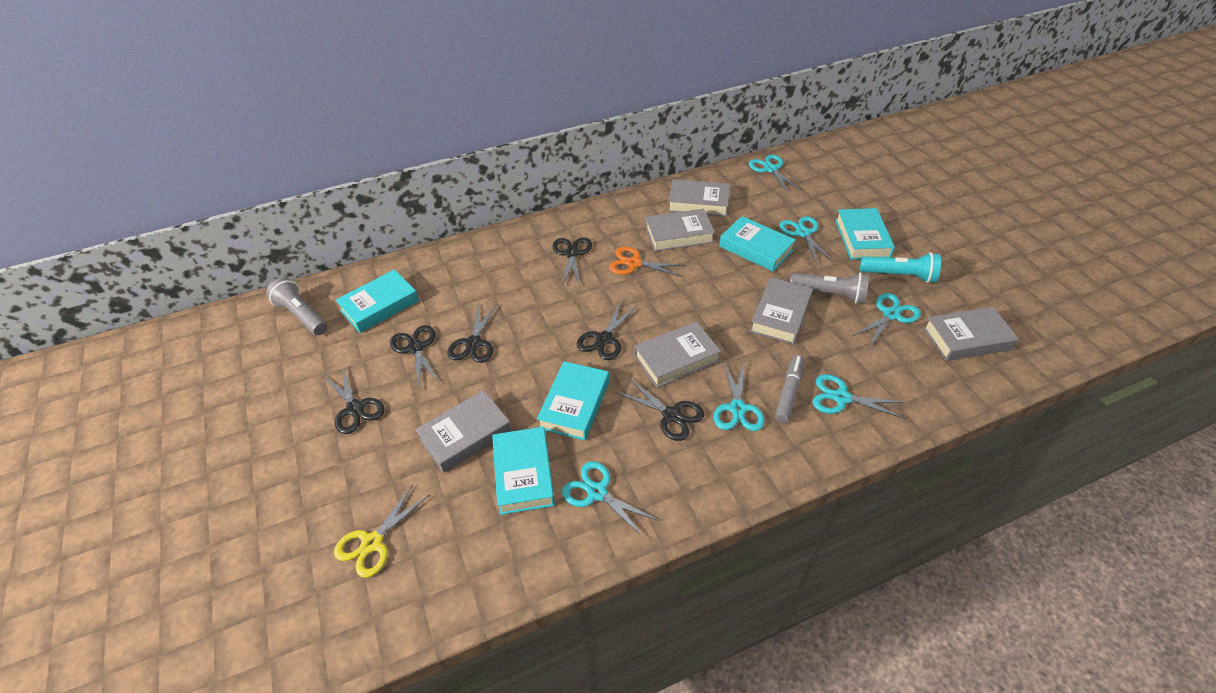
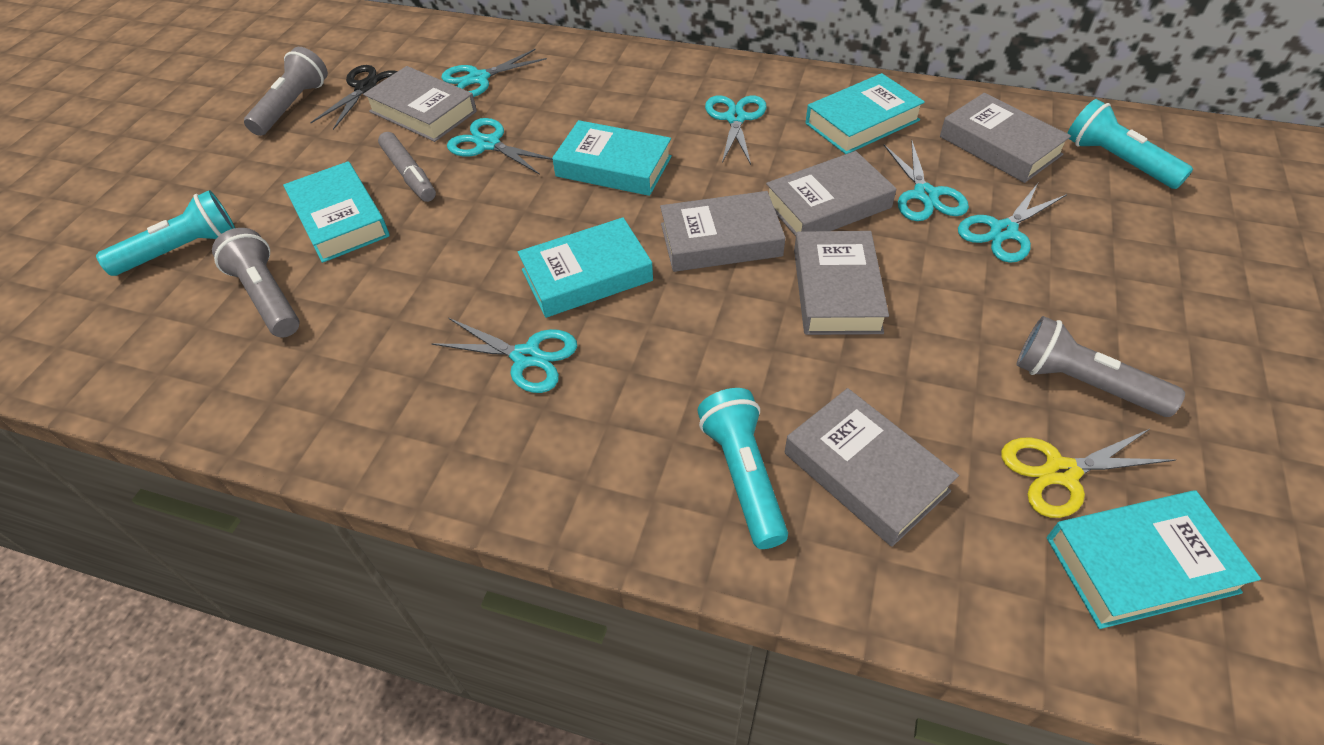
black scissors: [324,366,385,434] [390,325,439,387] [447,303,497,363] [553,238,592,286] [577,300,638,360] [616,378,705,441] = 6 -> [310,65,398,130] = 1
grey flashlight: [266,278,327,335] [790,273,869,304] = 2 -> [212,228,299,337] [244,47,328,136] [1016,316,1185,417] = 3
orange scissors: [609,247,686,277] = 1 -> none = 0
turquoise flashlight: [860,252,941,283] = 1 -> [96,190,235,276] [697,388,788,549] [1067,99,1193,189] = 3

